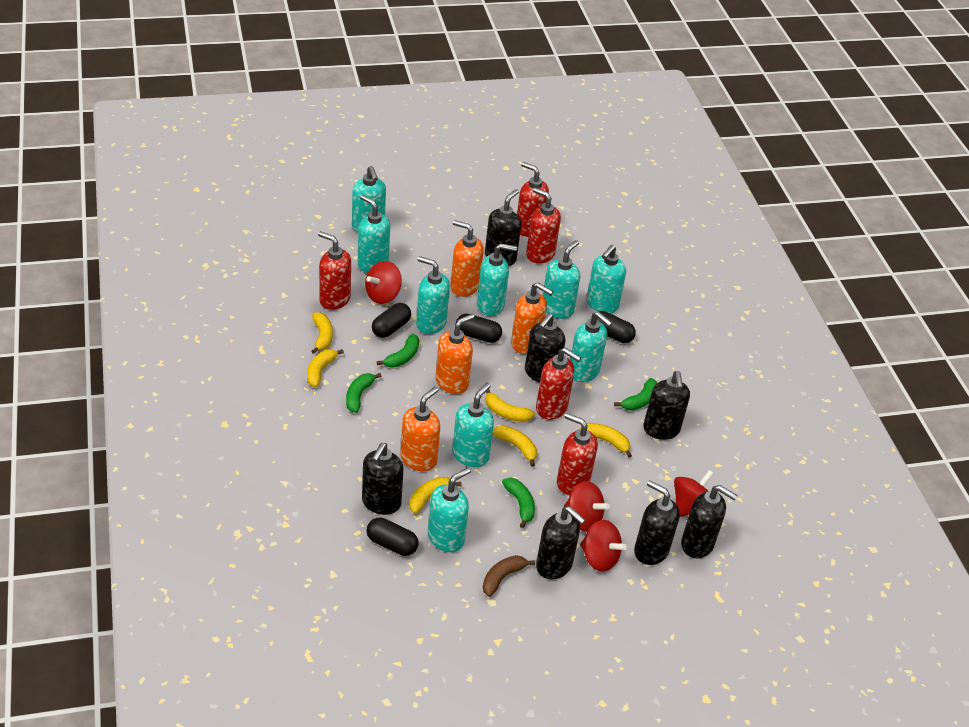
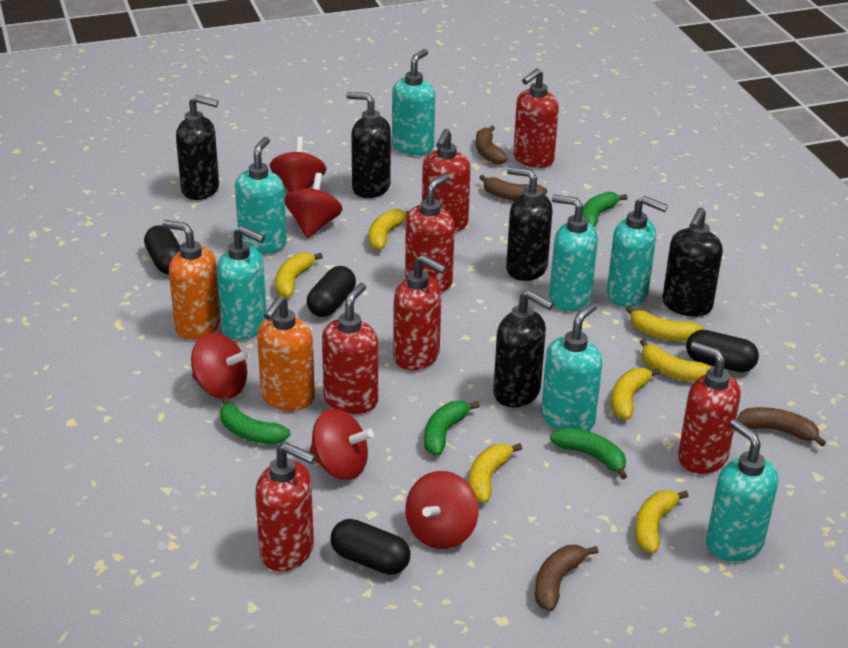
black soap dispenser: [362,443,403,515] [485,189,521,266] [525,313,566,382] [536,506,586,579] [634,480,680,565] [643,371,690,440] [681,485,738,558] = 7 -> [176,95,219,200] [346,92,391,198] [493,290,554,407] [506,167,552,281] [662,208,723,317] = 5
brown banana: [483,555,535,597] = 1 -> [476,125,507,164] [479,175,547,201] [535,545,598,611] [737,407,826,447] = 4
orange soap dispenser: [401,387,440,471] [436,314,474,394] [450,220,484,297] [511,282,553,354] = 4 -> [162,220,221,340] [257,295,315,411] = 2
red soap dispenser: [318,231,351,310] [517,162,549,237] [526,188,561,264] [536,347,581,420] [557,413,598,495] = 5 -> [255,442,316,571] [322,283,378,414] [393,255,447,370] [405,174,455,292] [422,129,471,232] [513,68,559,168] [678,341,740,474] = 7
red spinning top: [365,261,402,304] [564,481,610,532] [580,520,627,572] [674,470,714,517] = 4 -> [191,333,248,399] [270,137,326,192] [285,173,343,238] [309,409,374,480] [406,471,479,549] = 5
turquoise soap dispenser: [352,166,386,232] [358,195,390,273] [416,256,450,334] [428,467,471,552] [452,383,494,467] [477,243,517,316] [543,240,580,319] [570,312,612,382] [586,245,626,313] = 9 -> [217,226,266,340] [235,137,287,254] [392,49,435,155] [541,303,602,431] [549,195,598,311] [607,196,668,307] [706,419,778,562] = 7
yellow banana: [307,349,344,387] [311,312,333,354] [409,477,462,514] [486,389,535,422] [493,426,537,467] [580,423,632,458] = 6 -> [276,253,323,298] [369,209,409,250] [469,443,522,503] [611,368,660,420] [626,306,704,341] [635,490,689,553] [640,339,712,382] = 7

